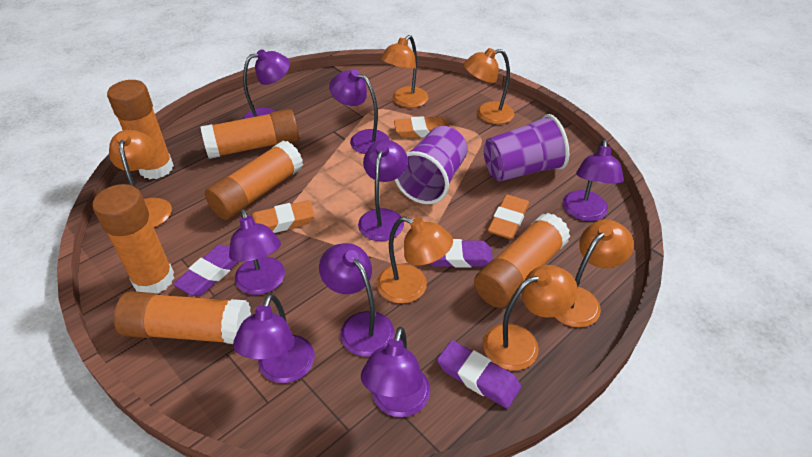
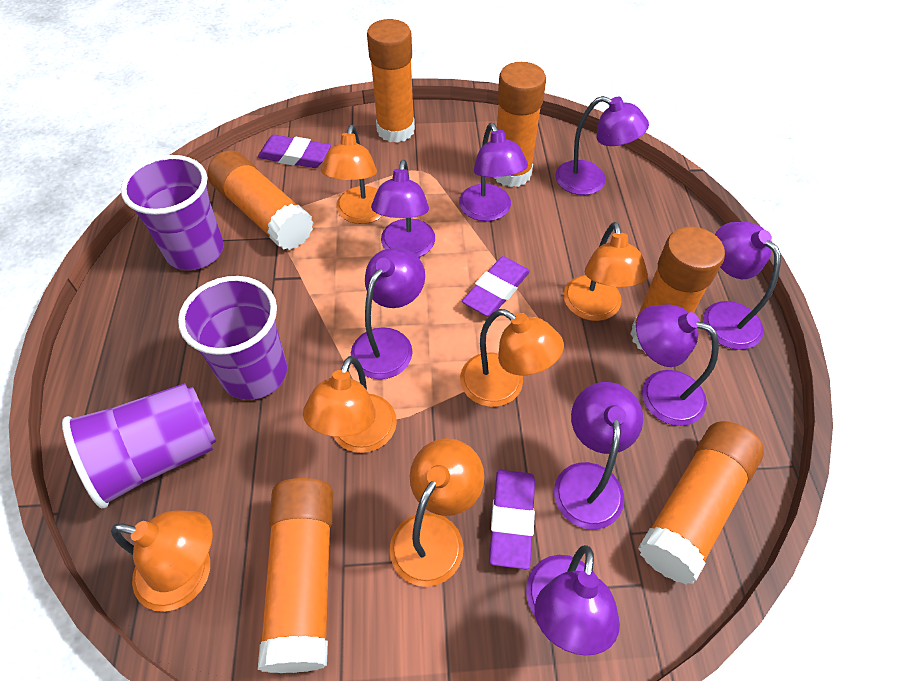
orange eraser: [251,200,315,233] [394,116,449,138] [488,195,529,239] = 3 -> none = 0
purple cup: [395,126,468,204] [484,114,569,182] = 2 -> [62,383,216,508] [121,155,224,270] [178,276,287,400] = 3

